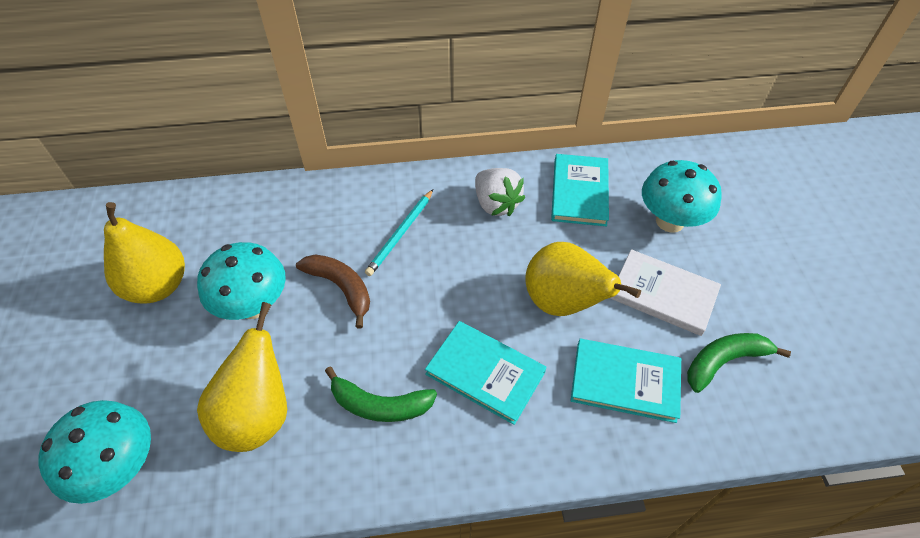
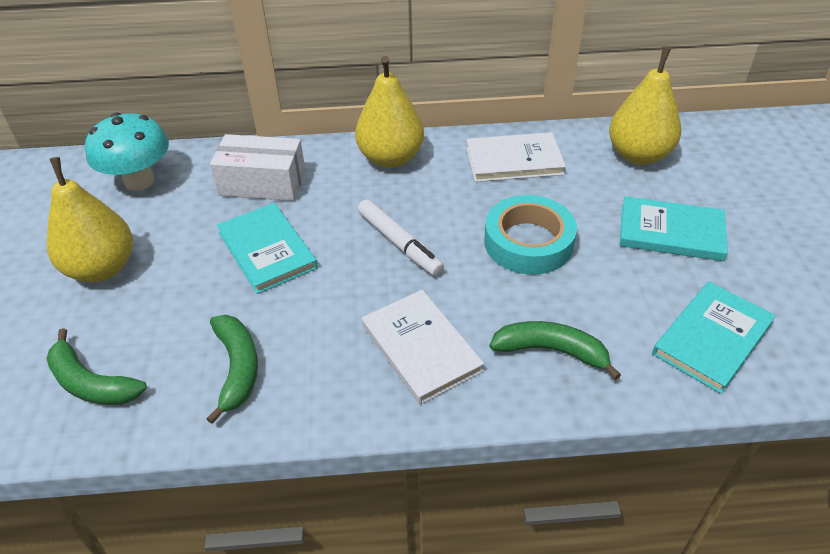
brown banana: [296,254,370,329] = 1 -> none = 0
green banana: [325,366,437,422] [687,333,791,393] = 2 -> [46,328,147,405] [206,315,258,424] [489,321,621,380] = 3
turquoise mushroom: [38,400,151,504] [197,242,286,320] [642,160,722,233] = 3 -> [85,112,169,191] = 1
turquoise pencil: [365,189,433,276] = 1 -> none = 0
turquoise tape: none = 0 -> [484,195,577,275] = 1
white book: [610,249,721,336] = 1 -> [362,290,484,405] [466,132,566,182] = 2
white box: none = 0 -> [210,134,305,201] = 1
white marker: none = 0 -> [358,199,444,276] = 1
white strawberry: [475,168,525,216] = 1 -> none = 0

